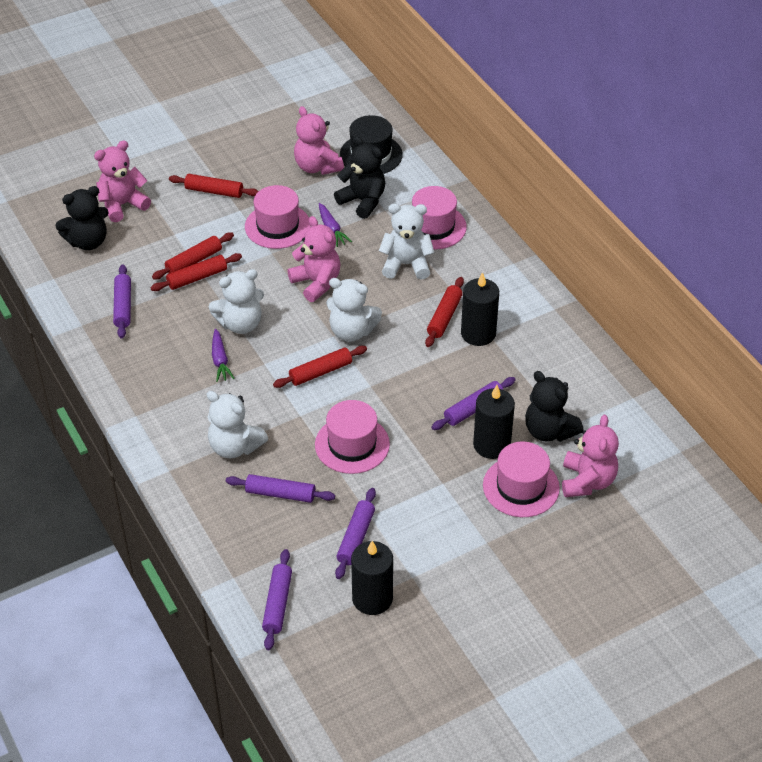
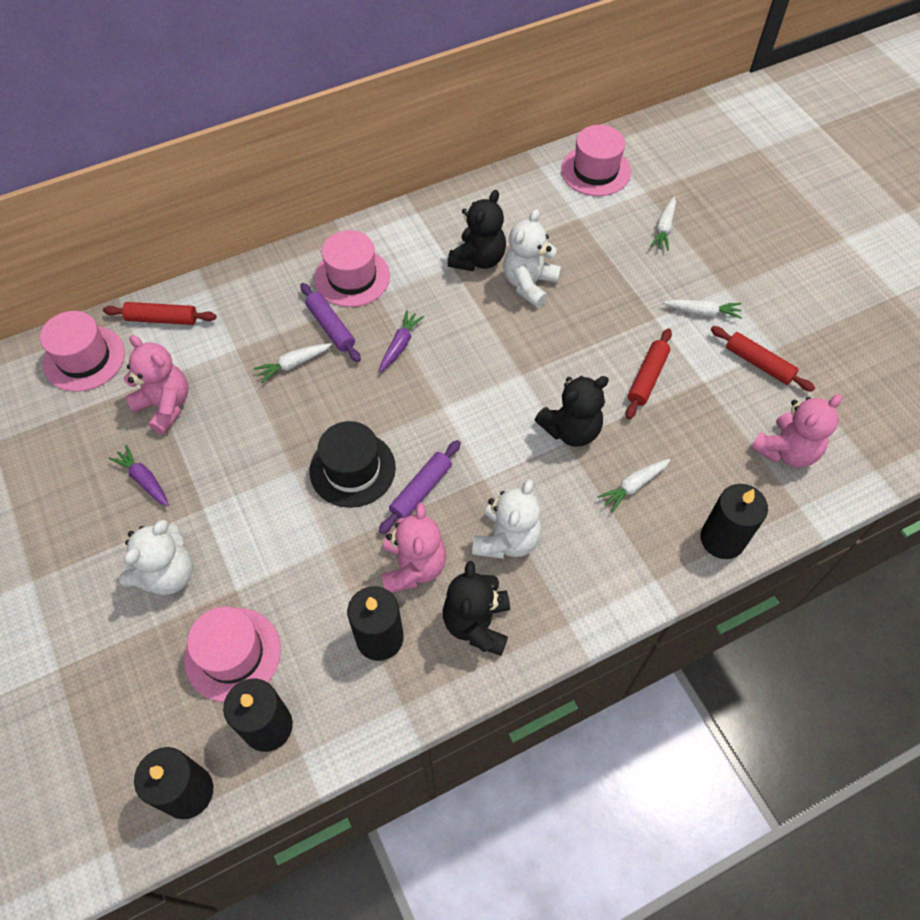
black candle: [351,541,393,615] [461,272,499,346] [473,385,515,459] = 3 -> [134,747,213,819] [223,679,293,752] [347,586,404,661] [701,484,768,559] = 4
pink teddy bear: [94,141,151,222] [287,216,341,302] [294,106,344,175] [562,415,619,497] = 4 -> [124,335,188,434] [381,503,446,592] [751,395,842,468] = 3
purple rolling pin: [113,264,131,338] [226,474,335,503] [262,549,292,650] [335,488,376,579] [432,377,516,430] = 5 -> [300,283,361,362] [379,440,461,534] = 2
red rolling pin: [150,253,242,291] [152,232,234,279] [169,174,259,198] [273,346,367,388] [425,277,464,347] = 5 -> [103,302,216,325] [626,328,672,419] [711,326,815,392] = 3
white carrot: none = 0 -> [254,343,332,383] [597,459,670,513] [650,197,676,251] [663,300,742,319] = 4
white teddy bear: [207,391,268,458] [209,269,264,334] [326,278,382,342] [379,203,435,279] = 4 -> [119,520,193,595] [472,479,542,559] [503,209,561,308] = 3

